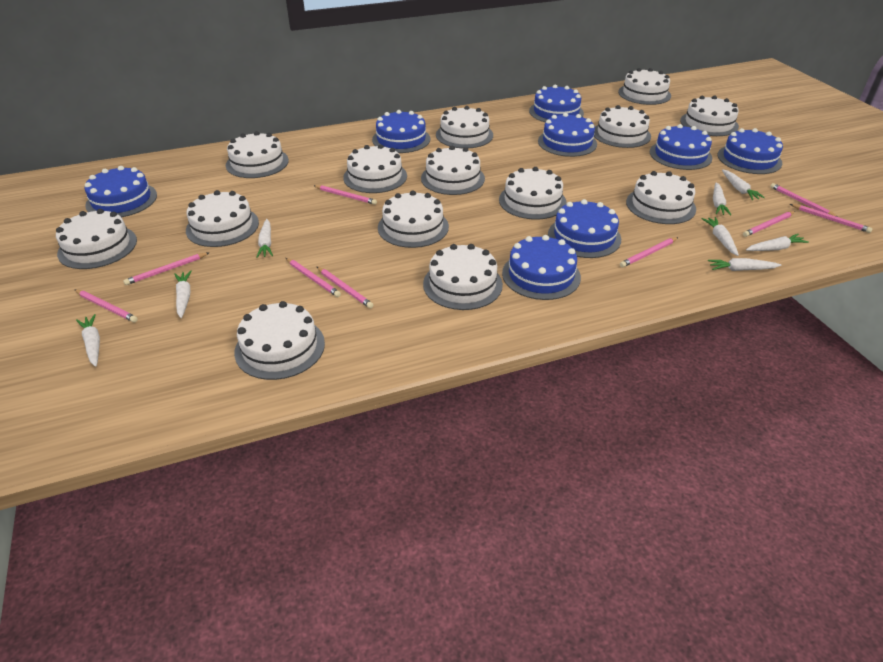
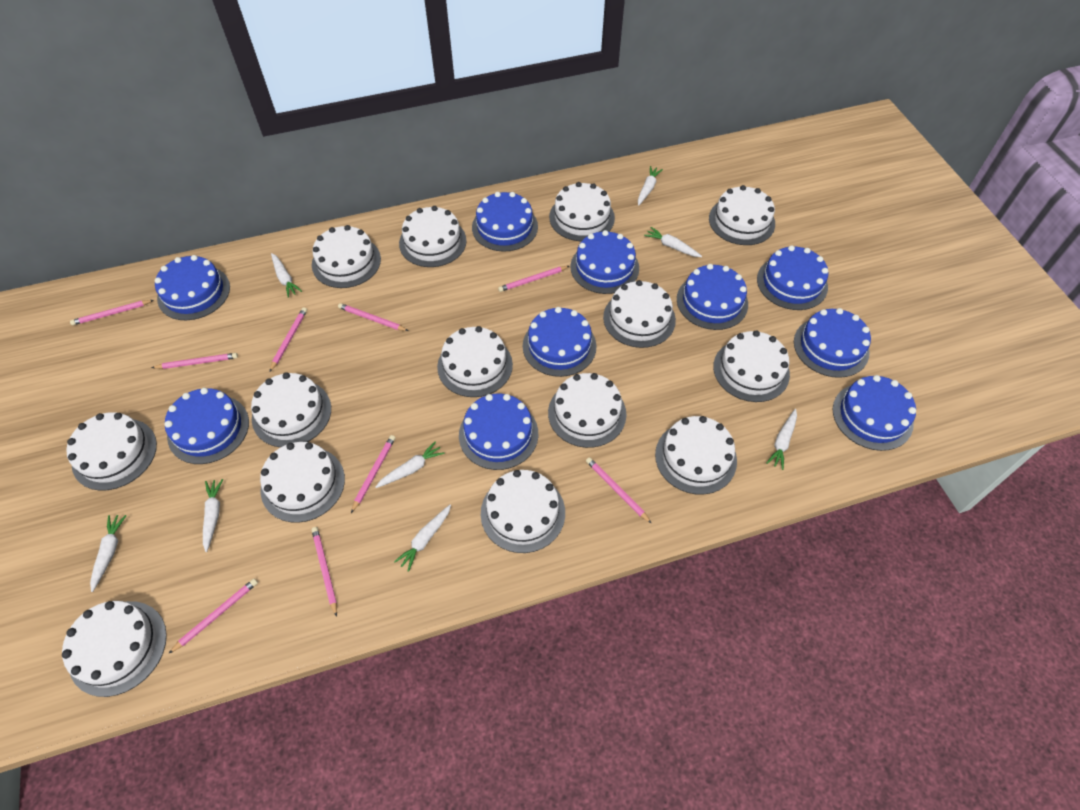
blue cake: [85,166,157,217] [372,110,430,153] [502,235,581,300] [529,85,584,122] [538,113,597,157] [548,199,621,258] [650,124,712,170] [718,128,783,174] = 8 -> [155,255,230,320] [165,388,249,464] [459,394,538,470] [472,192,538,252] [523,307,596,377] [570,230,639,294] [677,264,748,330] [757,245,828,310] [794,308,871,378] [833,375,916,451] = 10

